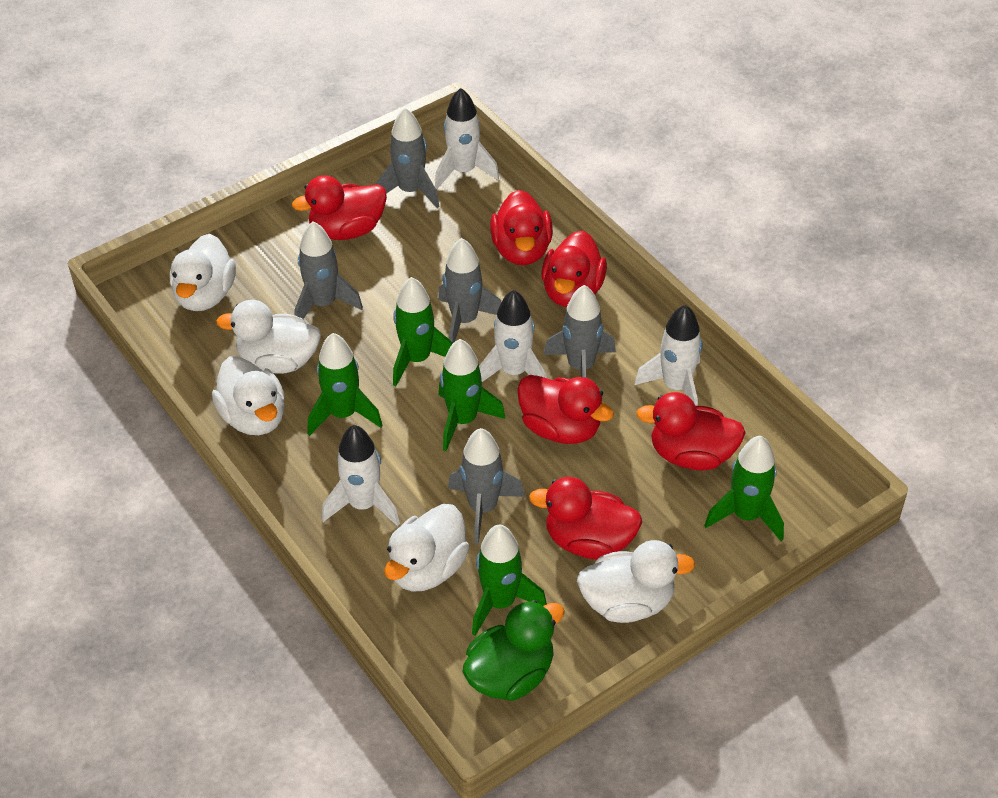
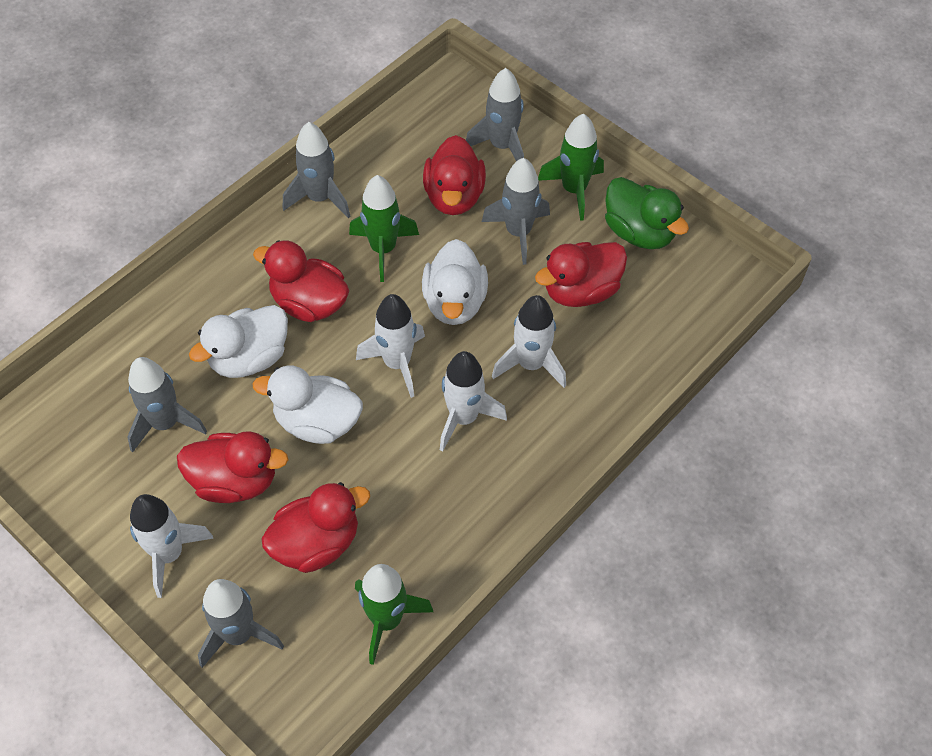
green rocket: [307,333,382,436] [393,277,453,386] [439,339,506,451] [472,525,547,636] [704,436,784,541] = 5 -> [349,175,419,282] [355,564,433,665] [538,114,604,221] = 3
red duck: [292,175,387,240] [490,190,553,265] [517,375,614,444] [529,477,642,560] [541,230,607,307] [636,392,746,471] = 6 -> [177,431,288,503] [253,241,349,322] [262,482,370,573] [423,135,486,215] [535,242,627,307] = 5
white duck: [170,234,236,311] [212,356,285,435] [216,300,321,374] [384,504,469,592] [577,540,695,623] = 5 -> [189,305,288,378] [253,365,363,444] [422,239,488,325] = 3

